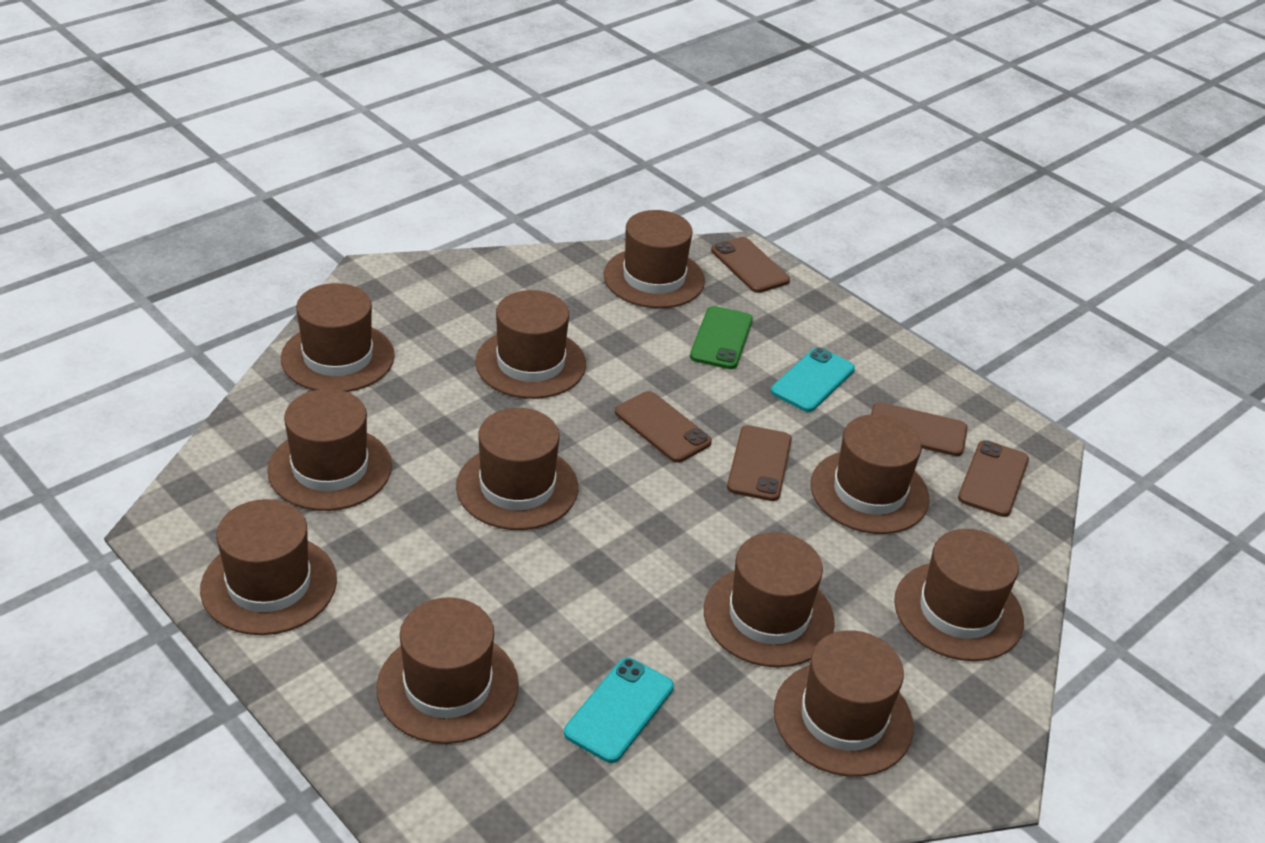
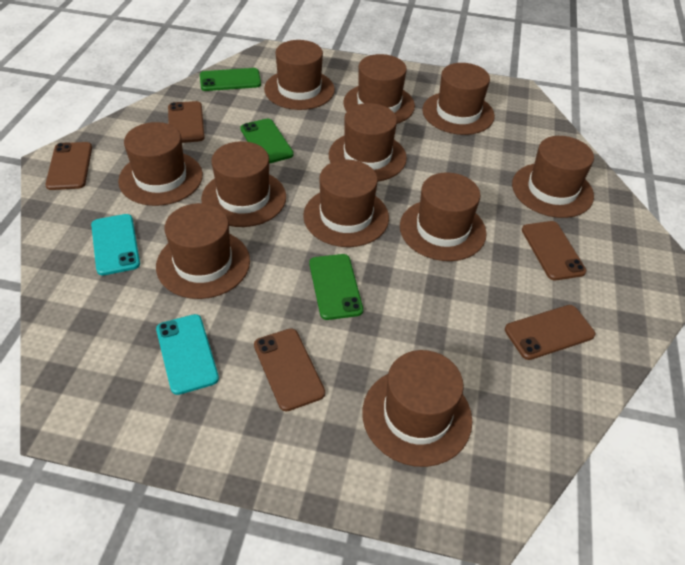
green phone: [690,306,753,369] = 1 -> [200,68,261,91] [240,118,294,164] [309,254,363,320] = 3

